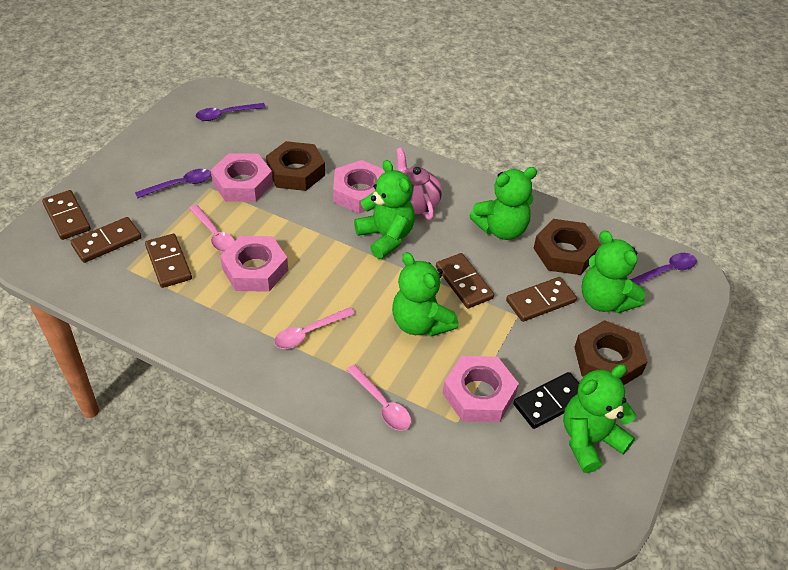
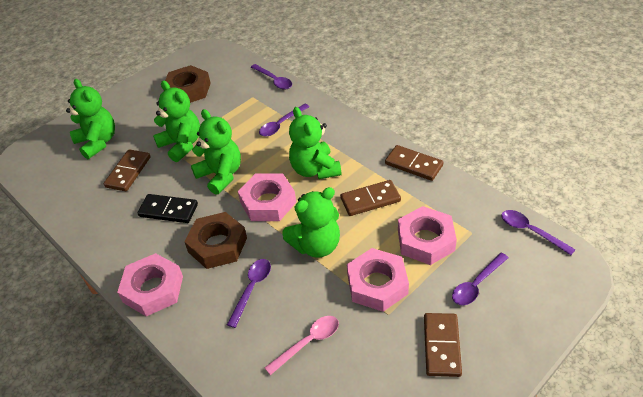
brown domino: [42,190,91,240] [70,217,141,263] [145,234,192,288] [436,253,494,308] [506,277,577,322] = 5 -> [103,149,151,191] [340,180,401,216] [385,145,443,181] [424,313,462,377] = 4
brown nut: [266,141,325,191] [533,219,601,275] [574,320,648,385] = 3 -> [165,65,211,103] [184,212,247,269] = 2
pink spoon: [189,205,235,252] [274,307,355,349] [347,364,411,430] = 3 -> [264,316,339,375] = 1
pink teapot: [396,148,442,220] = 1 -> none = 0
purple spoon: [135,169,211,198] [196,103,266,121] [630,253,697,285] = 3 -> [227,259,271,328] [251,64,292,90] [259,104,310,136] [452,253,508,305] [501,210,576,255] = 5

